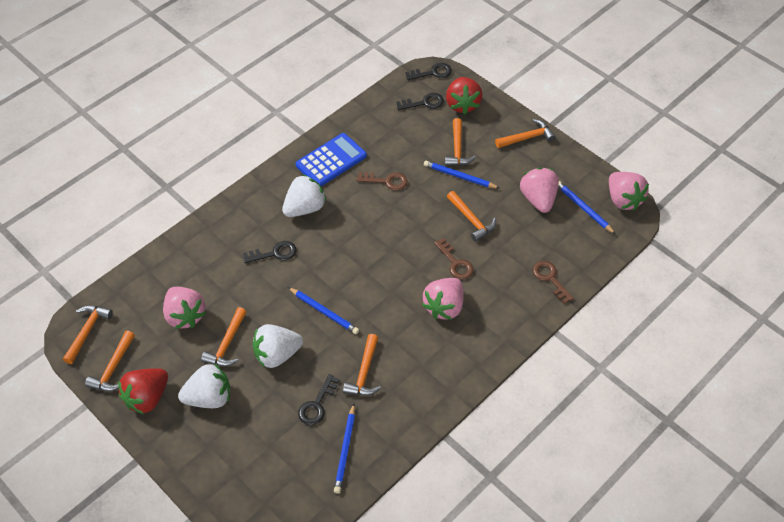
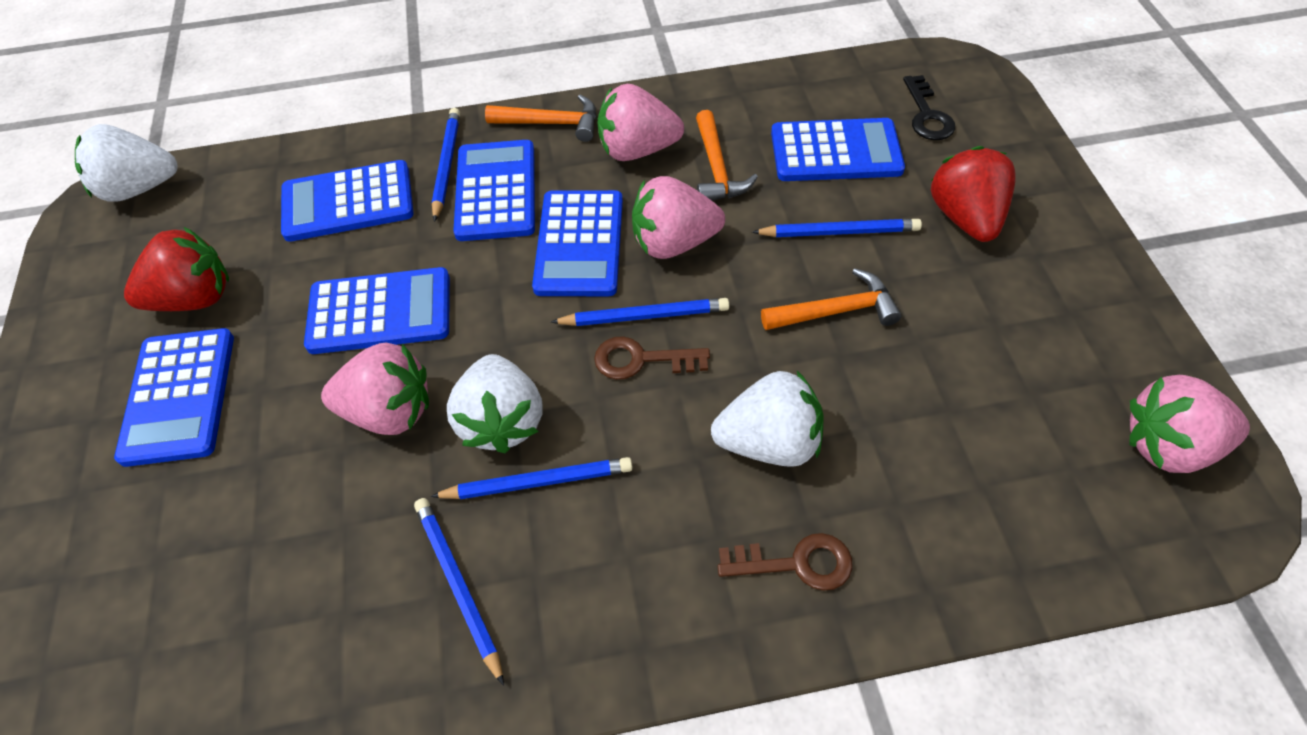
black key: [243,241,297,263] [298,374,339,425] [396,93,444,110] [406,63,452,80] = 4 -> [903,75,955,140] = 1
blue calculator: [296,133,367,186] = 1 -> [114,328,234,467] [281,160,413,242] [304,267,450,354] [453,140,535,241] [532,190,623,296] [771,118,905,181] = 6
blue pencil: [288,287,359,334] [334,404,355,494] [424,161,500,189] [558,181,615,234] = 4 -> [414,498,504,686] [430,457,633,499] [432,108,460,222] [551,298,729,326] [752,219,922,237] = 5
brown key: [357,172,408,190] [434,238,474,280] [533,261,574,304] = 3 -> [594,336,710,380] [717,533,853,591] = 2
orange hammer: [63,305,113,364] [85,330,135,391] [201,307,247,366] [343,334,381,396] [445,118,476,166] [447,191,496,242] [495,119,555,148] = 7 -> [485,94,596,142] [696,110,758,201] [761,268,902,330] = 3

